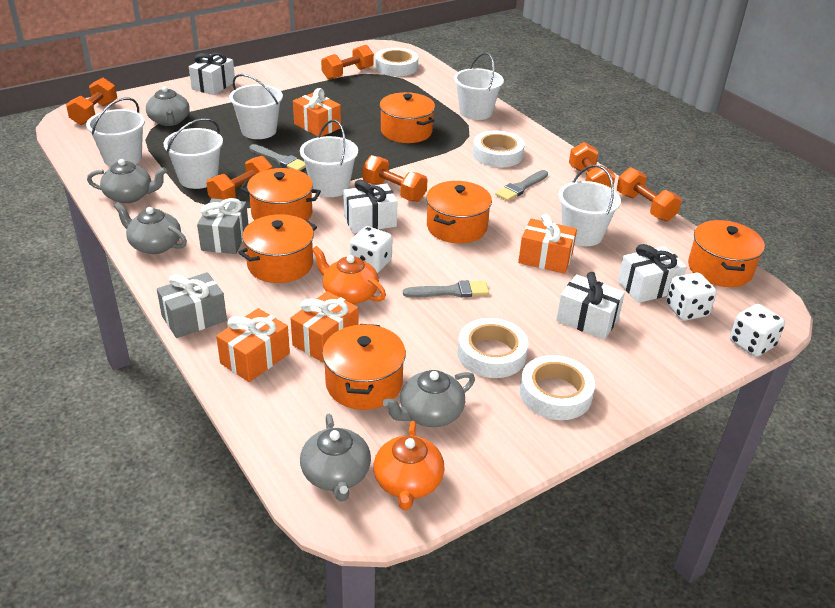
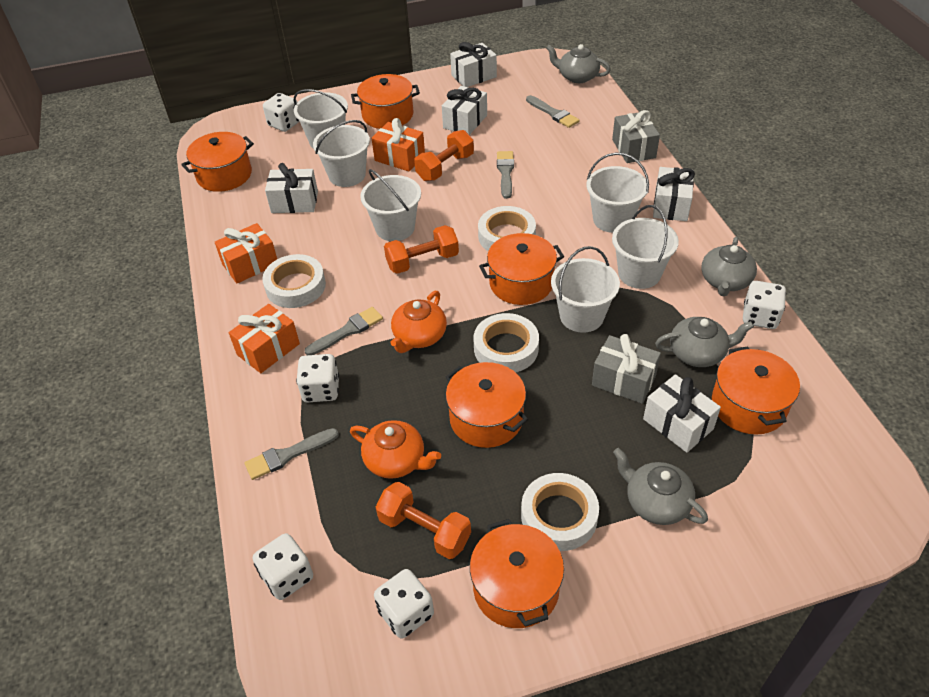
grey brush: [249,144,306,171] [403,280,489,298] [495,170,548,201] = 3 -> [244,428,339,480] [305,307,383,355] [497,151,514,199] [526,95,580,128] = 4
grey teapot: [87,159,167,203] [114,202,187,254] [146,86,189,126] [300,414,371,501] [383,370,475,427] = 5 -> [546,44,611,83] [613,448,708,525] [655,317,754,367] [701,237,757,296] = 4
orange dumbbell: [66,78,117,125] [206,156,273,200] [321,45,374,80] [362,155,428,202] [569,142,615,188] [617,167,682,222] = 6 -> [376,482,471,559] [384,225,459,274] [414,130,474,181] = 3
orange gift: [216,308,290,382] [290,291,358,362] [293,88,341,137] [518,214,577,274] = 4 -> [215,223,277,283] [229,304,300,373] [371,118,425,172] = 3
white dice: [350,226,392,273] [666,273,717,321] [730,304,785,357] = 3 -> [253,533,313,600] [263,93,300,132] [296,354,339,403] [374,569,434,639] [743,281,786,329] = 5
white gift: [189,53,235,95] [343,180,398,233] [556,272,625,340] [618,244,687,303] = 4 -> [265,163,318,213] [442,86,487,135] [450,42,497,87] [643,374,721,453] [653,167,695,221] = 5

